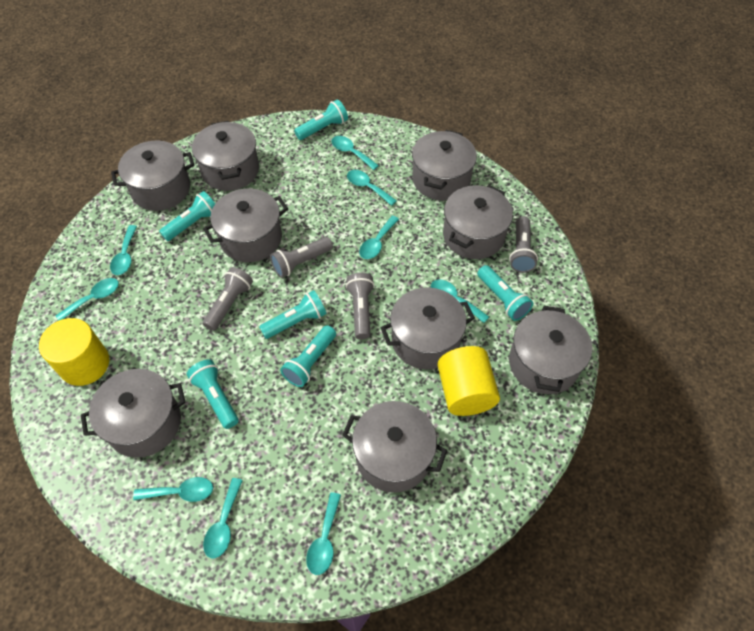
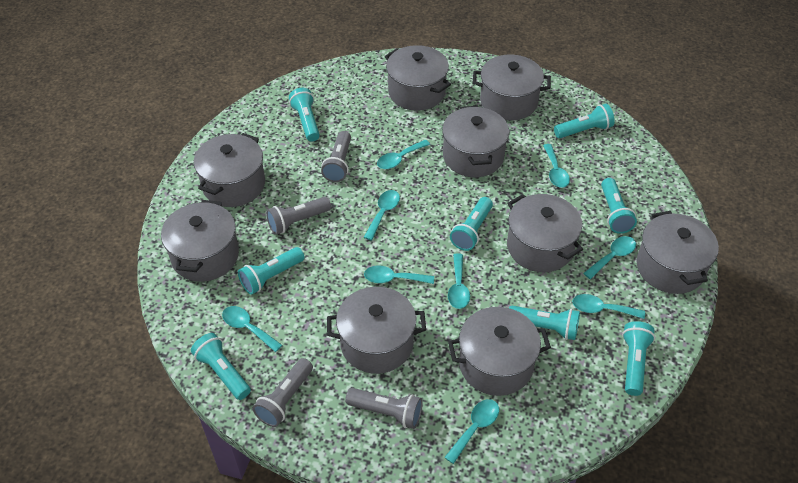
turquoise flashlight: [159,191,215,241] [187,359,239,429] [259,290,326,339] [280,325,336,387] [294,100,348,140] [477,265,533,321] = 6 -> [191,333,251,400] [238,247,305,295] [289,88,320,142] [450,197,493,251] [509,306,580,340] [554,104,615,138] [601,178,637,234] [622,321,655,396] = 8
yellow cylinder: [39,318,109,386] [437,346,500,416] = 2 -> none = 0

